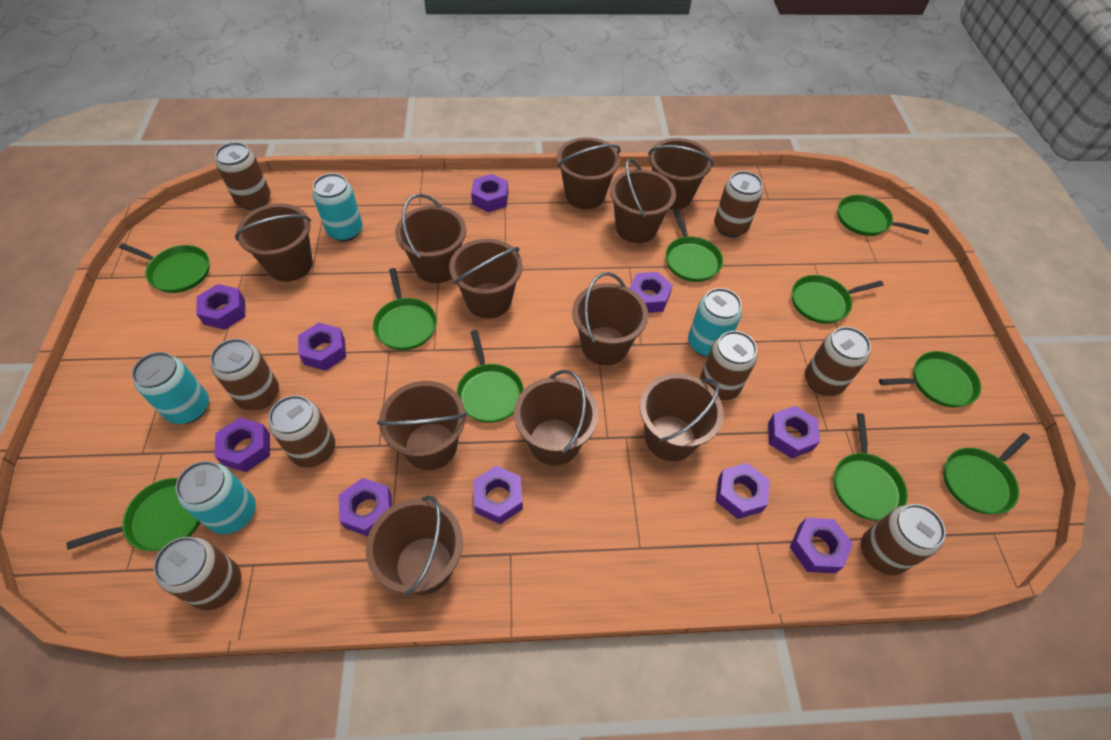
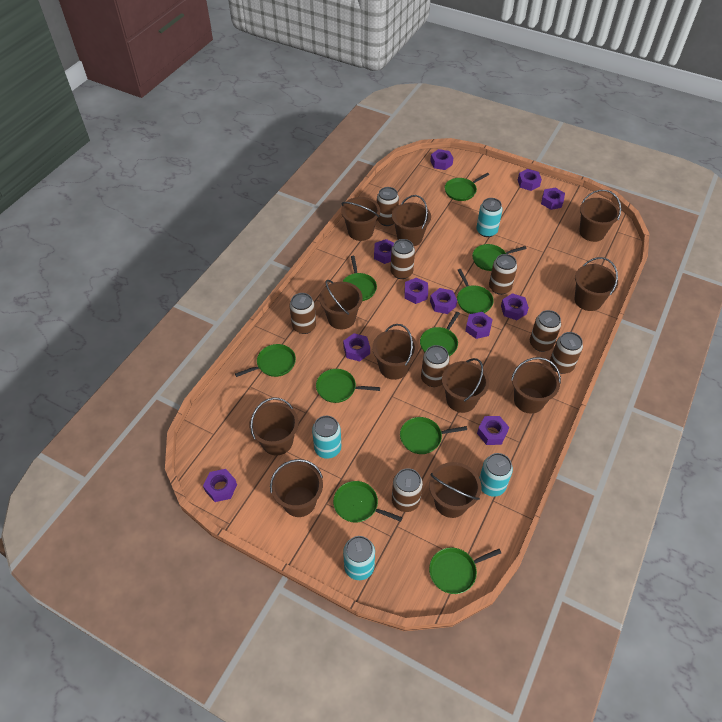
purple nut: [196,284,245,330] [215,417,270,472] [298,323,346,371] [339,478,392,536] [471,174,508,212] [473,466,523,524] [630,272,673,313] [716,463,770,519] [768,406,820,459] [790,518,853,573] = 10 -> [203,469,237,502] [343,333,370,361] [374,239,394,264] [404,278,428,304] [430,149,453,170] [430,288,457,314] [465,312,493,339] [477,416,509,445] [501,293,529,320] [518,169,542,191] [541,187,565,210] = 11

